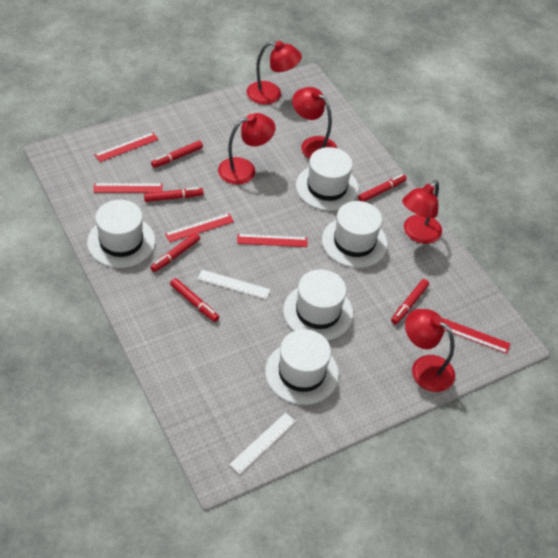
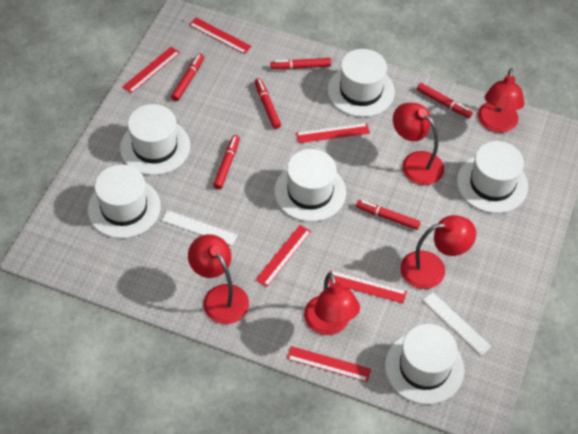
red ruler: [93,183,163,193] [94,132,159,162] [165,213,234,242] [237,234,307,247] [442,318,511,354] = 5 -> [122,47,180,93] [189,18,252,54] [255,225,311,287] [287,346,371,382] [296,123,370,143] [328,270,407,303] = 6
white hat: [87,200,155,268] [265,329,339,405] [283,269,353,340] [296,147,359,211] [322,201,388,268] = 5 -> [87,165,161,238] [120,104,190,175] [275,149,346,222] [328,49,395,117] [385,324,464,404] [457,141,528,213] = 6

